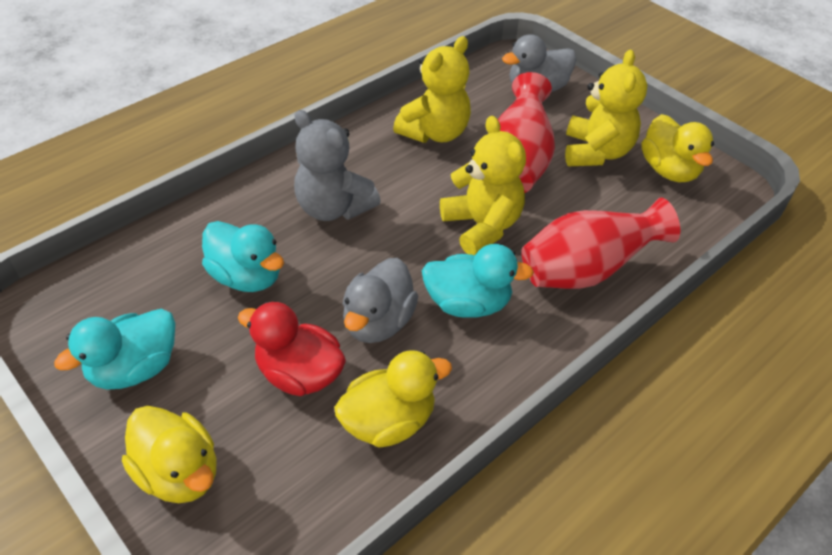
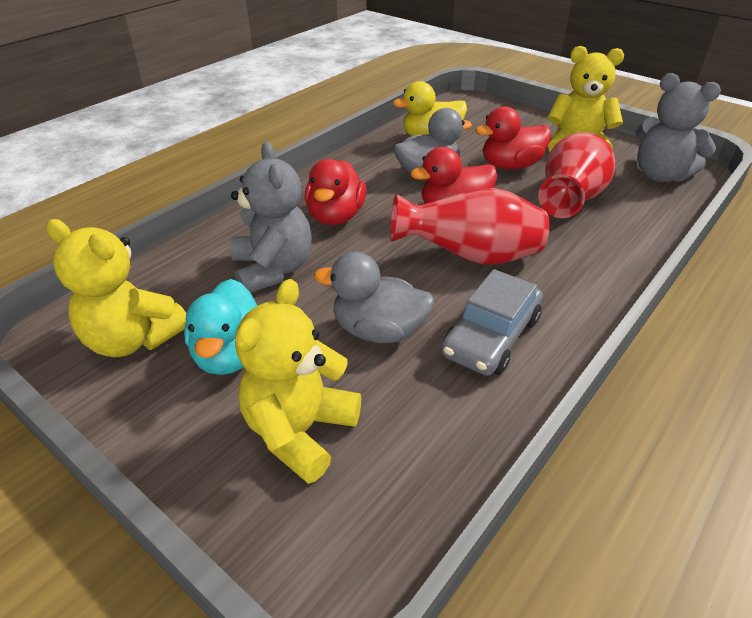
grey car: none = 0 -> [441,269,543,376] = 1
grey teddy bear: [294,110,381,221] = 1 -> [230,142,312,293] [635,73,721,182] = 2
red duck: [238,302,346,396] = 1 -> [305,159,367,225] [410,147,497,204] [475,106,551,170] = 3
turquoise duck: [54,309,175,389] [202,221,284,292] [422,244,534,318] = 3 -> [184,279,257,375] = 1
yellow duck: [122,406,216,503] [334,350,452,448] [642,114,714,182] = 3 -> [393,81,467,136] = 1

